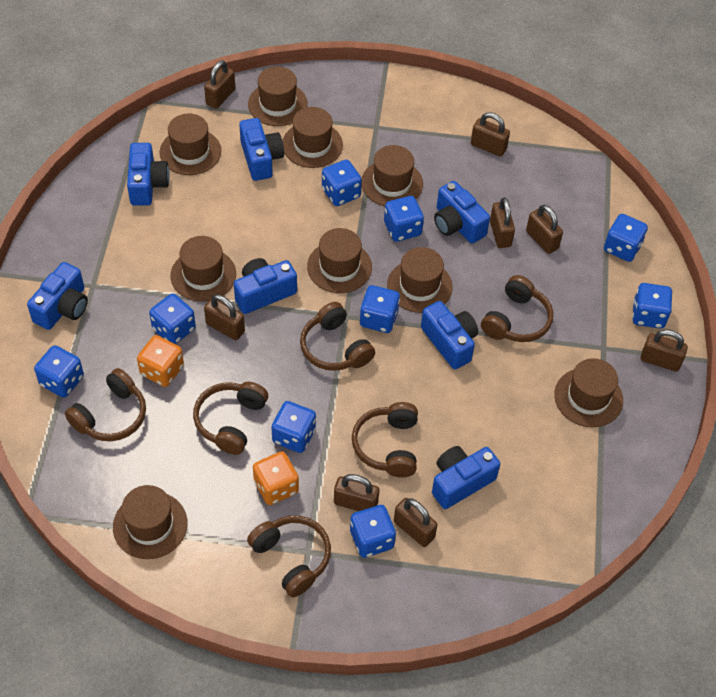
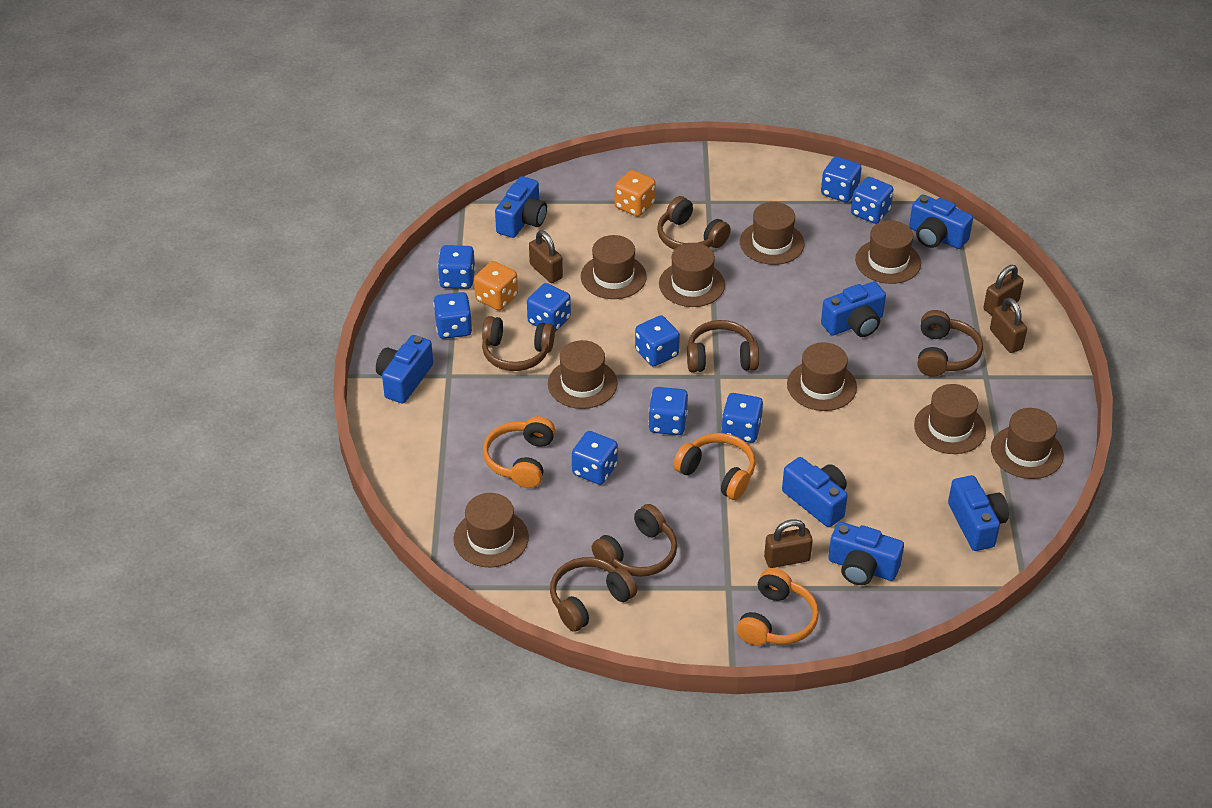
brown padlock: [204,60,235,109] [204,294,245,340] [334,474,379,511] [394,498,438,547] [471,112,510,157] [490,197,515,248] [526,205,563,254] [641,329,688,372] = 8 -> [529,230,563,283] [764,519,813,568] [983,265,1024,315] [990,298,1027,353] = 4
orange headphones: none = 0 -> [483,416,555,488] [673,433,755,500] [736,568,819,646] = 3

